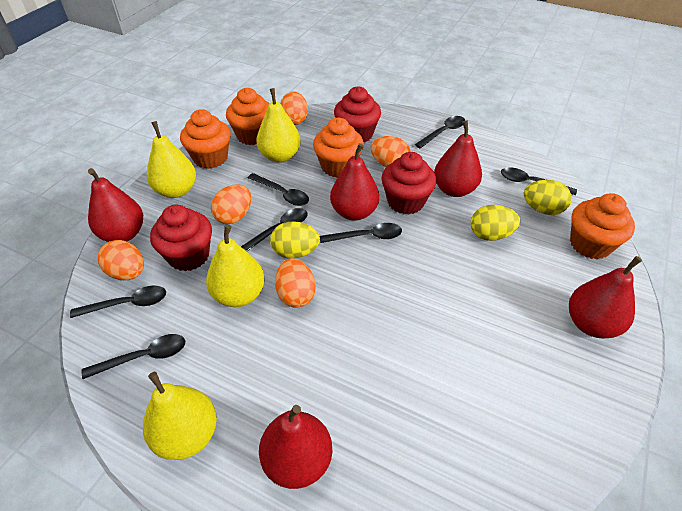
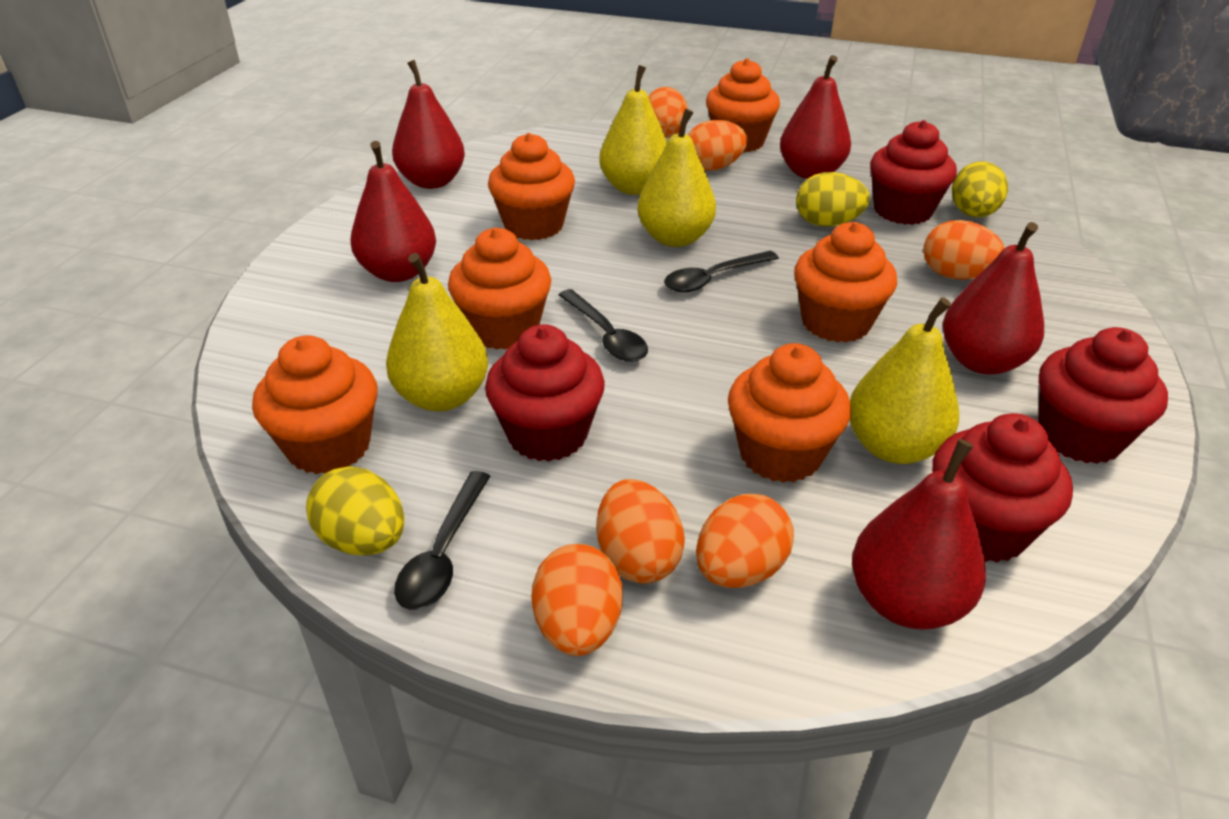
black spoon: [70,285,166,318] [82,334,185,379] [241,208,308,251] [248,173,309,206] [320,223,402,243] [415,116,465,148] [501,167,577,195] = 7 -> [394,471,490,610] [559,289,648,362] [664,251,779,292] = 3
orange cupcake: [180,109,231,169] [226,88,270,145] [313,118,364,178] [570,193,635,259] = 4 -> [252,335,378,474] [448,228,551,350] [488,133,575,240] [706,58,780,153] [728,343,851,483] [794,222,897,342] = 6
orange egg: [98,240,144,280] [211,184,251,224] [275,258,316,308] [280,91,308,125] [371,136,411,167] = 5 -> [531,544,623,656] [597,479,685,584] [648,87,688,138] [688,120,748,171] [696,494,794,588] [923,220,1005,279] = 6
red cupcake: [150,205,212,271] [334,87,381,142] [381,152,436,215] = 3 -> [485,325,605,461] [870,120,957,225] [932,413,1073,563] [1038,327,1168,464] = 4

